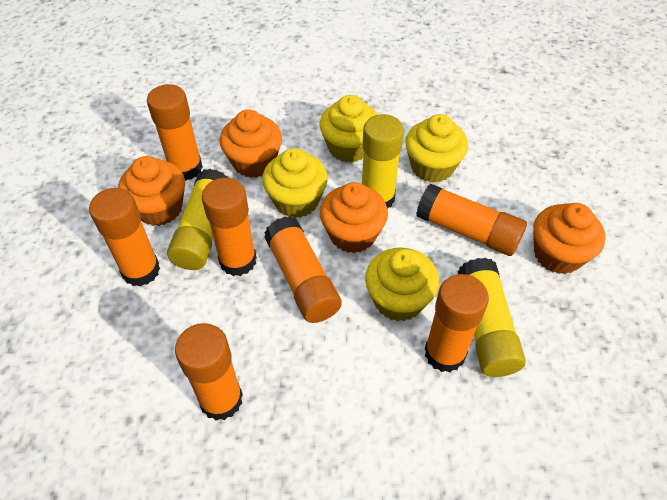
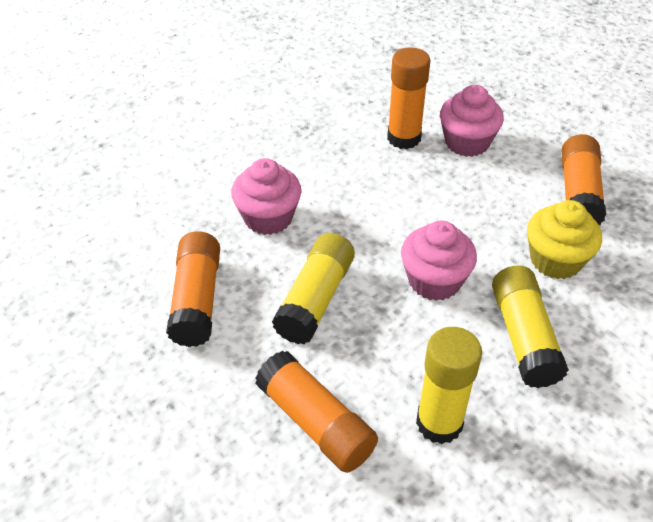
orange cupcake: [118,156,185,226] [220,109,282,178] [320,182,388,253] [533,203,605,274] = 4 -> none = 0
orange glue stick: [89,188,160,287] [147,84,203,181] [175,323,243,421] [202,178,257,276] [264,217,342,323] [416,183,527,256] [425,274,489,372] = 7 -> [166,231,220,347] [255,351,378,473] [387,47,431,149] [562,134,606,225] = 4
pink cupcake: none = 0 -> [231,158,302,235] [401,221,477,301] [440,85,504,157] = 3
yellow cupcake: [262,148,328,218] [320,95,378,163] [365,248,439,322] [405,114,468,183] = 4 -> [527,200,602,279] = 1

